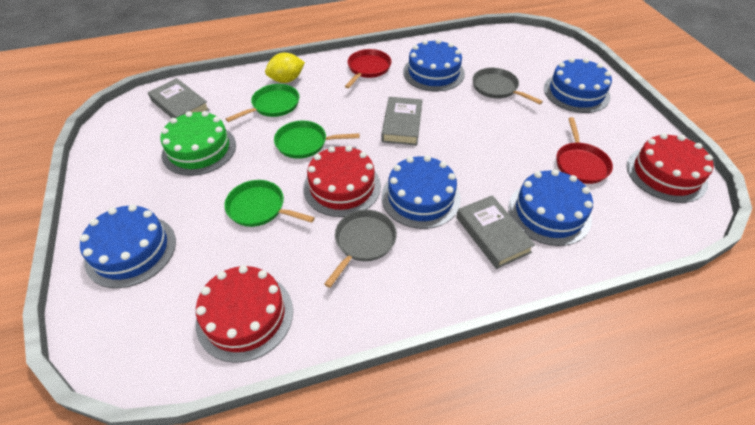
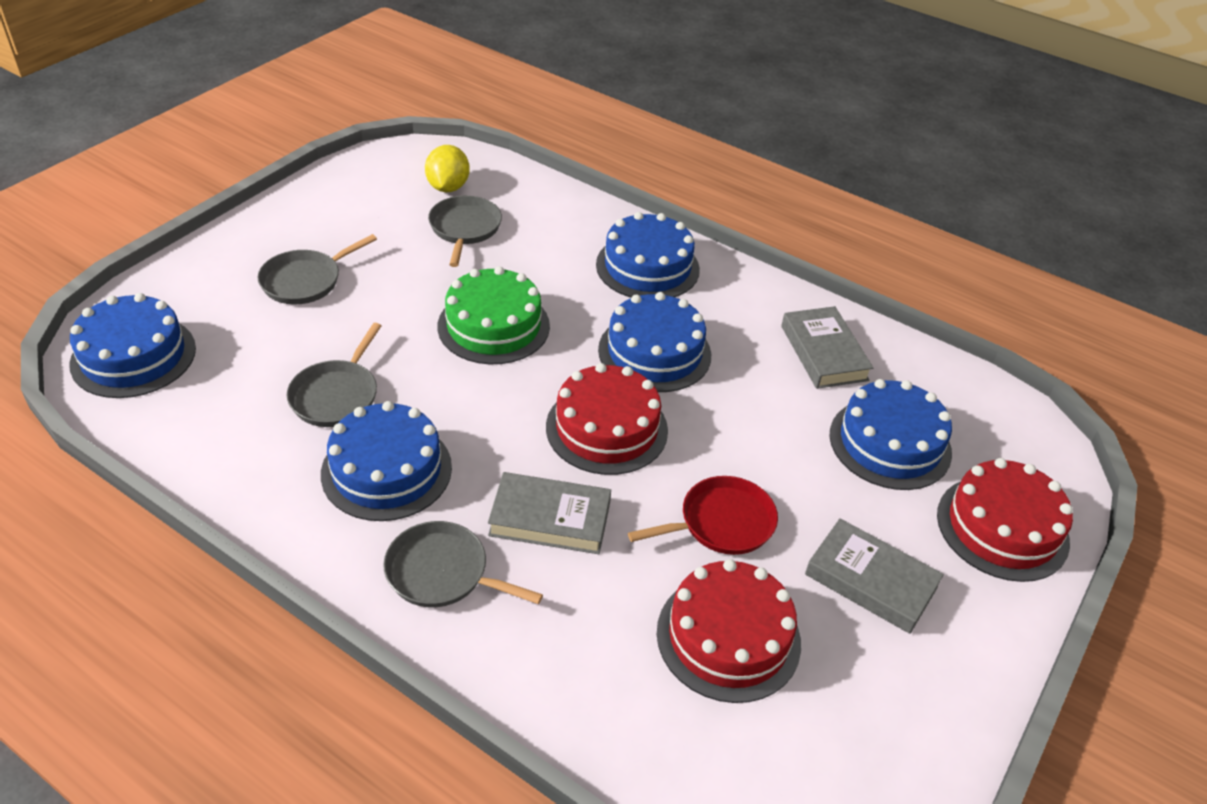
green pan: [224,180,315,227] [226,84,299,122] [274,121,360,159] = 3 -> none = 0
grey pan: [324,210,397,288] [472,68,543,104] = 2 -> [257,234,377,305] [287,323,381,427] [383,521,543,607] [428,196,502,267] = 4
red pan: [345,49,391,88] [556,117,613,184] = 2 -> [628,476,778,555] = 1

